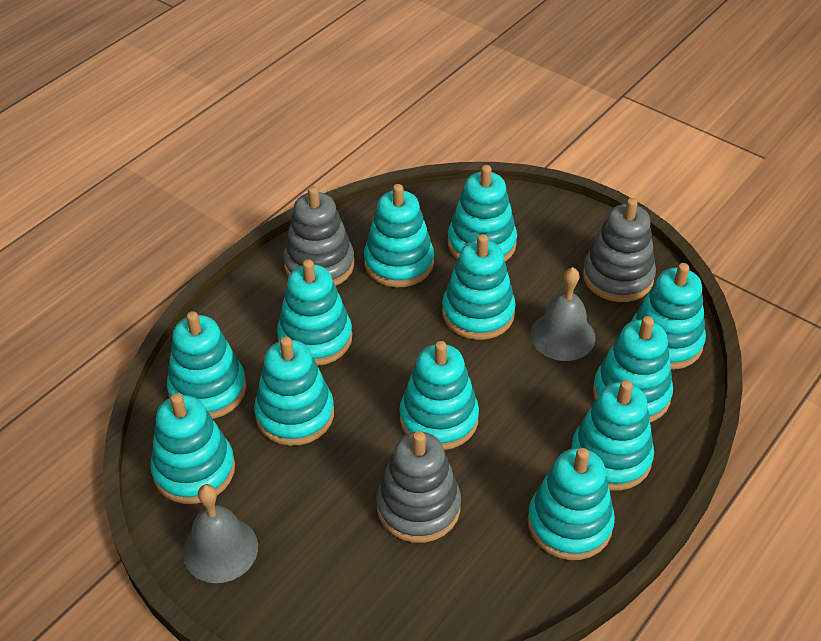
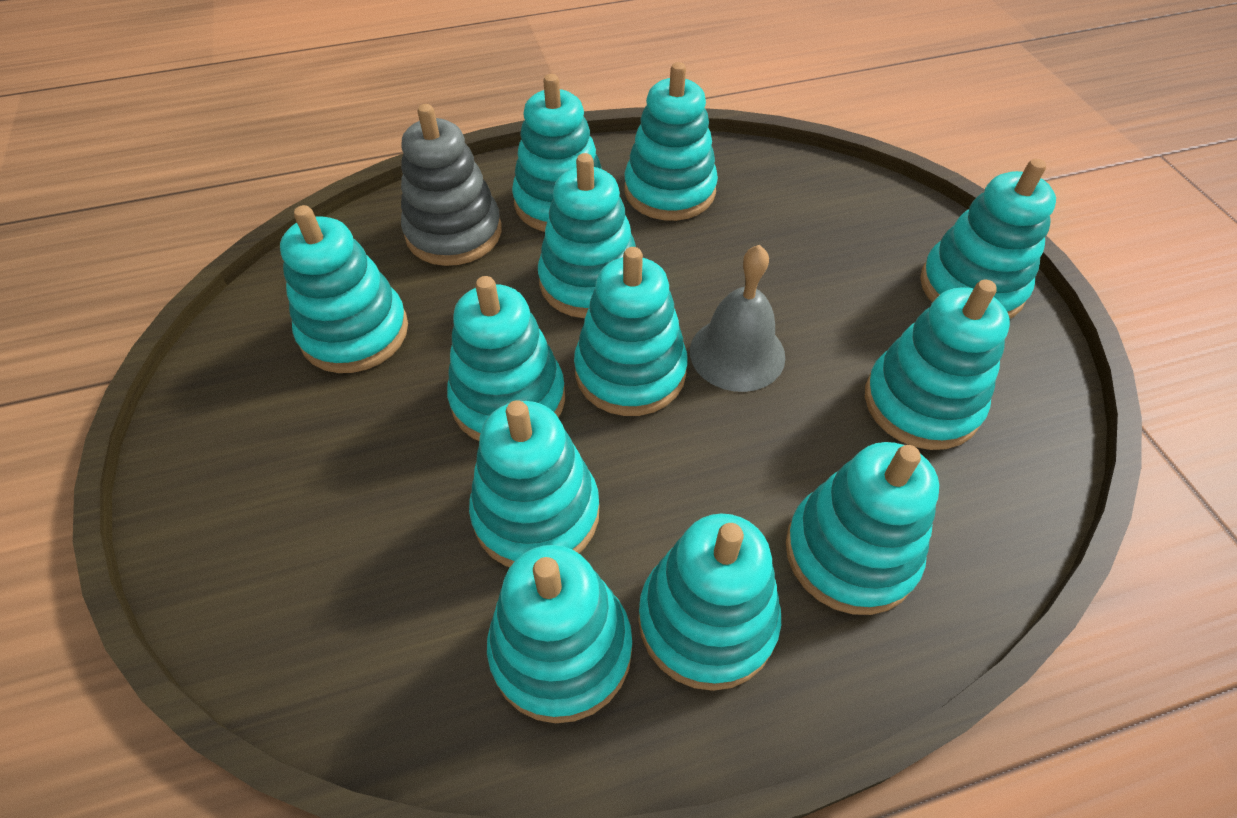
grey bell: [182,484,258,583] [531,267,595,361] = 2 -> [690,245,785,392] = 1
grey stacking toy: [283,186,354,286] [377,431,461,543] [583,198,656,302] = 3 -> [401,104,502,266] = 1

